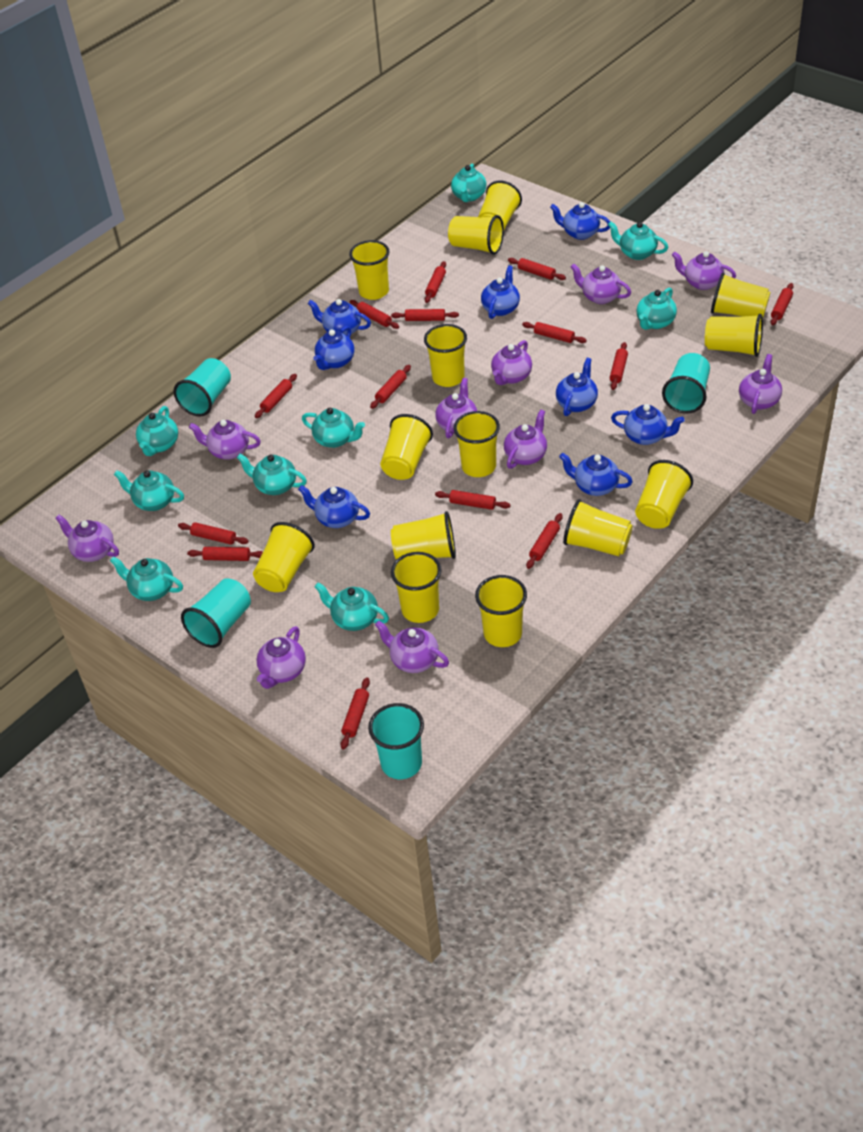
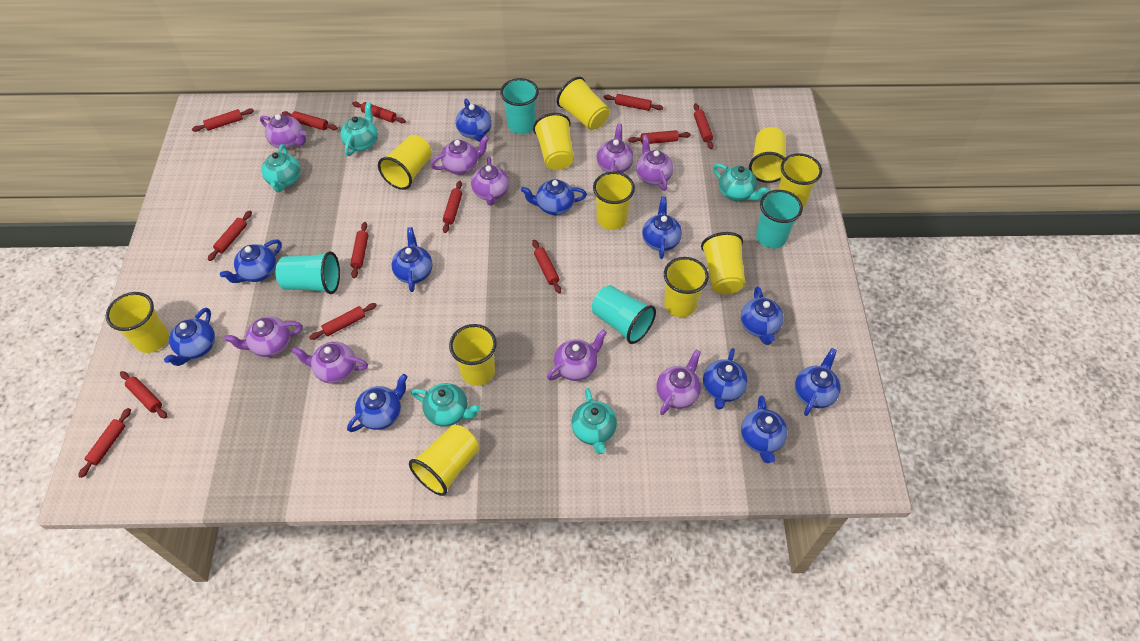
blue teapot: [298,485,370,528] [308,299,371,336] [313,326,355,370] [481,265,520,319] [550,202,610,240] [556,358,598,416] [559,453,633,496] [611,404,685,445] = 8 -> [164,308,215,366] [220,240,282,283] [347,374,407,432] [391,227,433,292] [456,98,492,142] [521,179,587,215] [642,197,682,259] [703,348,748,410] [741,286,784,345] [741,396,788,463] [795,348,841,416] = 11
purple teapot: [55,515,119,562] [189,420,261,460] [256,626,306,689] [375,621,449,673] [435,378,477,438] [491,340,532,385] [504,409,547,469] [571,264,631,304] [672,251,736,290] [739,354,782,414] = 10 -> [224,317,303,357] [260,114,306,149] [292,342,368,383] [430,136,489,175] [471,157,509,206] [547,330,607,381] [597,123,634,173] [636,135,673,191] [656,350,701,415] = 9
red rolling pin: [178,522,249,545] [187,547,263,561] [255,374,297,418] [341,677,370,750] [350,300,399,329] [370,365,411,409] [391,309,459,321] [425,261,446,303] [435,490,511,510] [508,258,566,280] [522,322,587,343] [526,513,562,569] [610,342,628,390] [770,283,794,325] = 14 -> [78,408,131,478] [120,371,167,419] [192,108,254,132] [208,211,252,261] [282,111,338,130] [309,303,377,340] [350,222,369,278] [352,102,406,123] [443,181,462,233] [532,240,561,294] [604,94,663,111] [628,130,691,144] [694,103,713,149] = 13
turquoise teapot: [110,556,183,601] [114,470,184,511] [136,406,178,456] [237,454,307,495] [302,408,365,448] [315,582,389,631] [451,163,487,202] [608,222,668,260] [636,288,677,330] = 9 -> [262,144,301,192] [340,102,378,156] [411,383,481,427] [571,388,617,454] [713,164,769,201] = 5
yellow cup: [253,522,315,592] [349,240,390,300] [380,414,433,480] [391,511,456,559] [391,552,441,623] [424,324,467,387] [448,215,504,255] [454,411,500,477] [475,575,527,647] [478,180,522,230] [563,499,633,556] [635,460,693,529] [705,314,763,357] [711,273,771,317] = 14 -> [106,292,169,353] [378,135,432,190] [409,425,479,496] [449,324,497,386] [533,113,574,170] [557,77,609,130] [593,172,635,230] [664,257,709,317] [701,232,745,294] [749,127,786,183] [778,153,822,208] = 11

